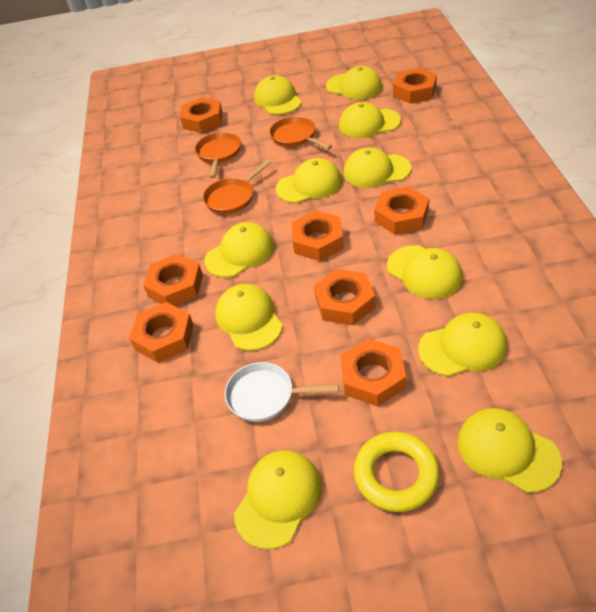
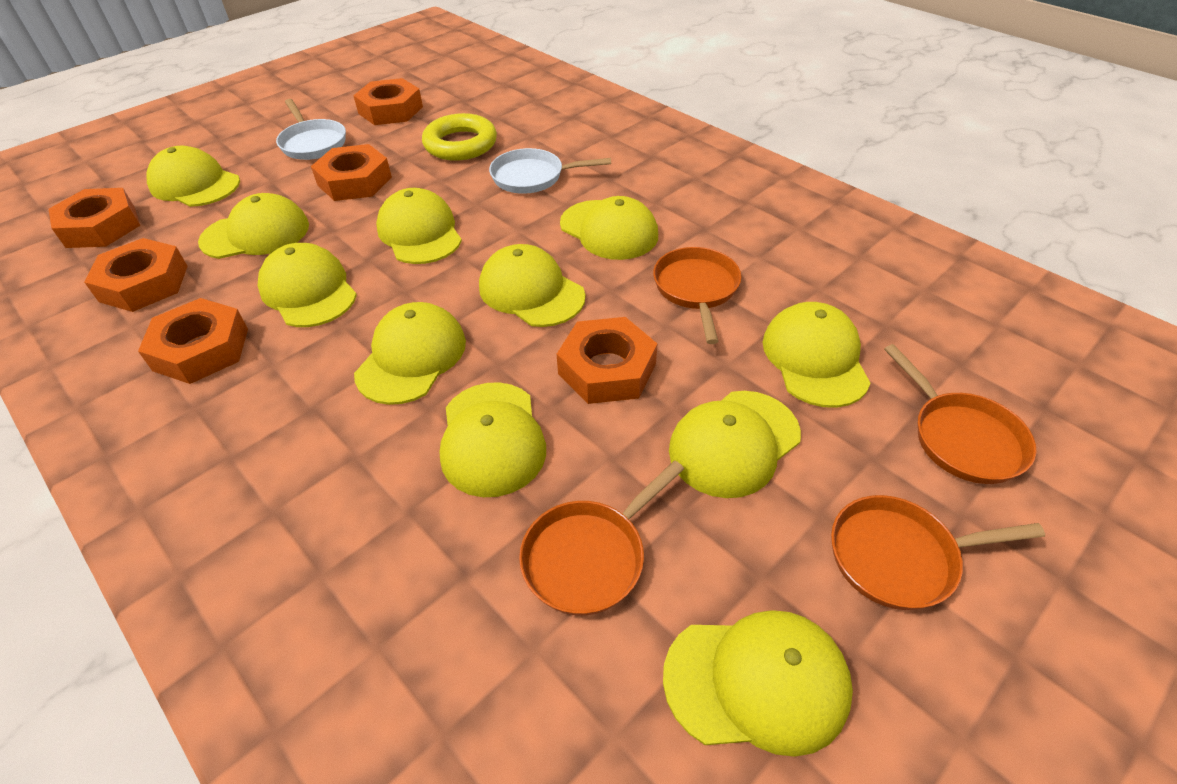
orange nut: [129,302,194,363] [143,254,203,306] [180,97,223,133] [292,211,344,261] [314,269,375,325] [340,338,406,406] [374,186,429,235] [393,68,437,104] = 8 -> [48,188,140,248] [84,238,188,312] [138,298,248,384] [311,144,392,201] [353,78,423,125] [557,317,657,404] = 6
orange pan: [195,132,241,178] [203,160,272,214] [269,116,332,149] = 3 -> [519,461,684,615] [653,247,742,344] [831,495,1045,610] [884,344,1037,484] = 4
white pan: [225,362,339,422] = 1 -> [276,99,346,160] [489,148,611,194] = 2

